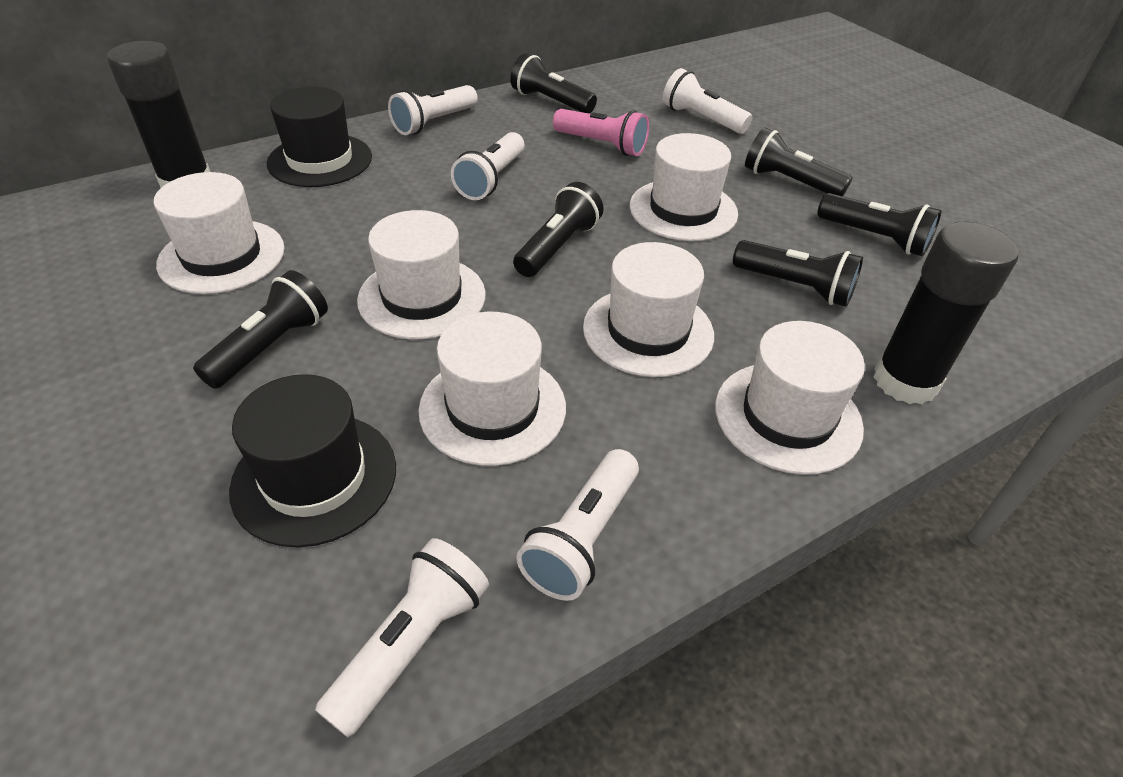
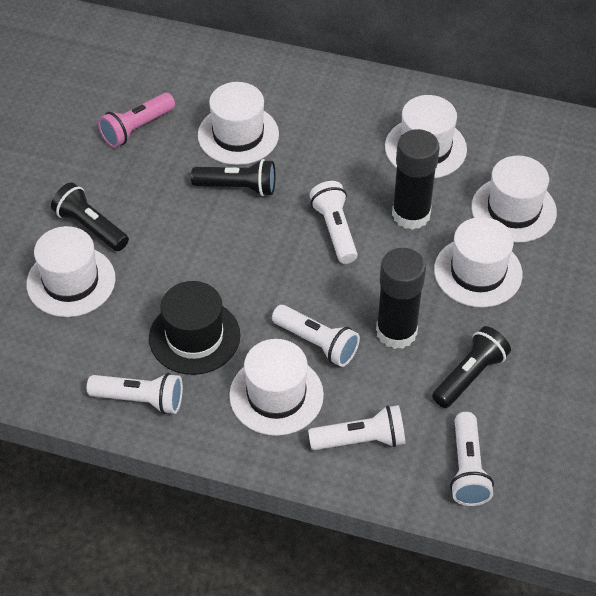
black flashlight: [193,270,328,389] [510,53,597,114] [513,182,604,277] [733,240,863,307] [745,128,852,196] [817,193,941,256] = 6 -> [51,183,129,251] [191,159,275,196] [432,326,511,408] = 3
black hat: [229,374,396,547] [267,87,372,187] = 2 -> [149,281,240,375] = 1

